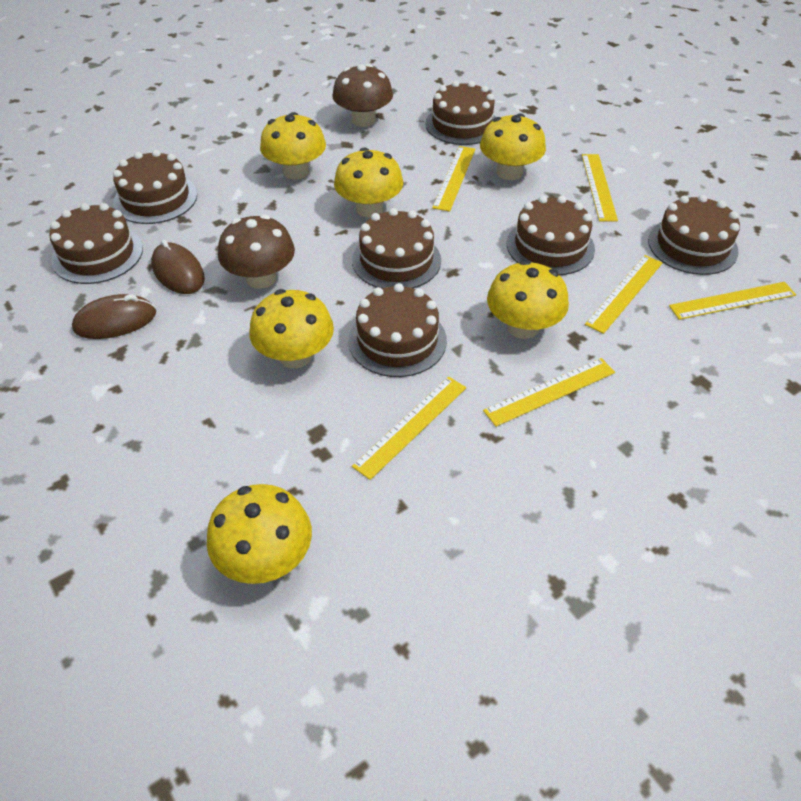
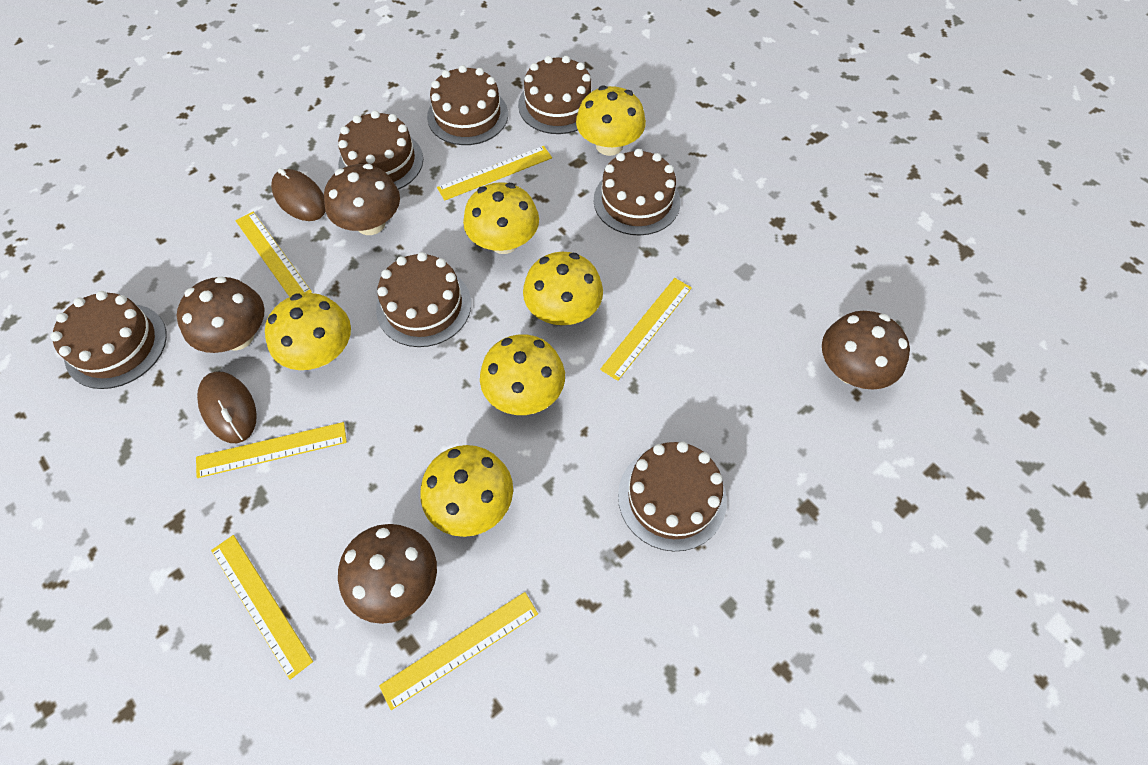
brown mushroom: [218,215,295,289] [332,64,393,127] = 2 -> [177,276,265,353] [324,164,400,235] [338,524,437,624] [822,311,910,390] = 4

